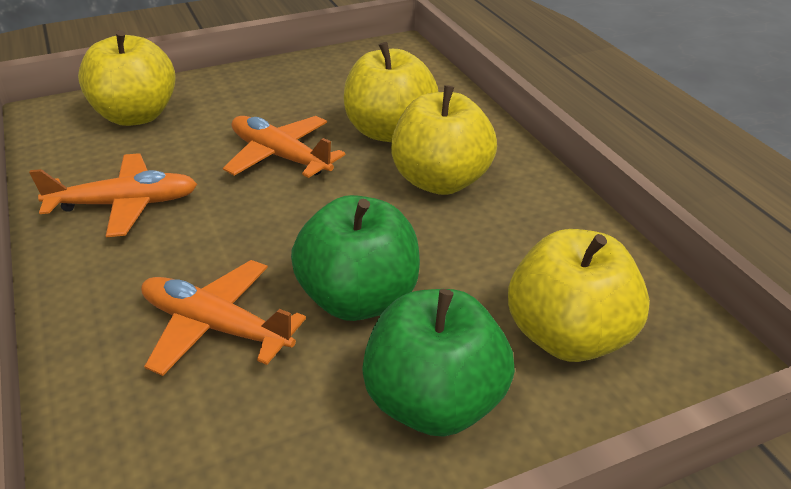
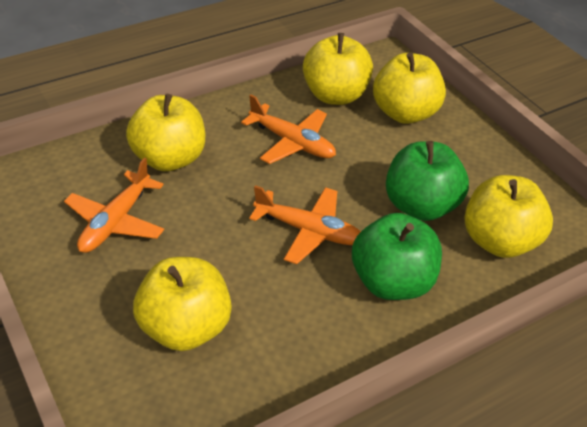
yellow apple: [78,30,176,126] [344,42,438,142] [391,85,497,195] [508,229,650,362] = 4 -> [126,94,205,171] [133,257,232,351] [303,33,373,105] [373,52,446,124] [464,175,553,258] = 5

